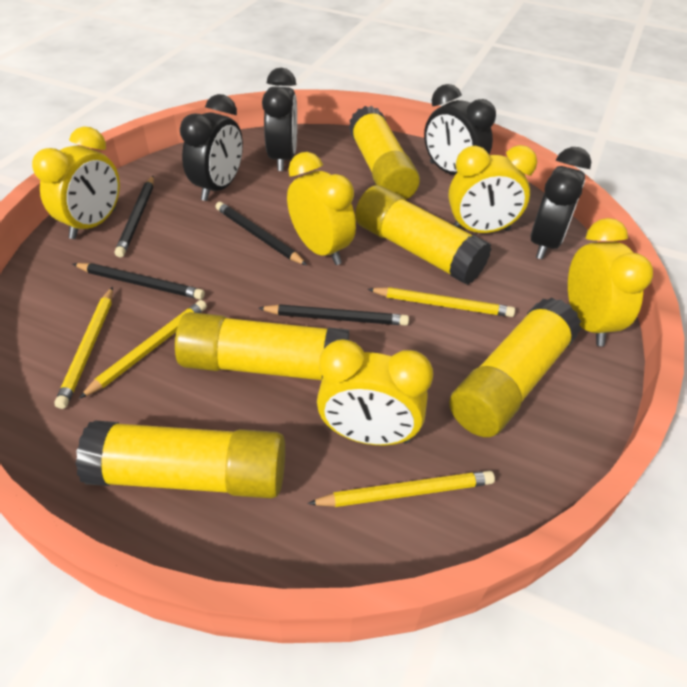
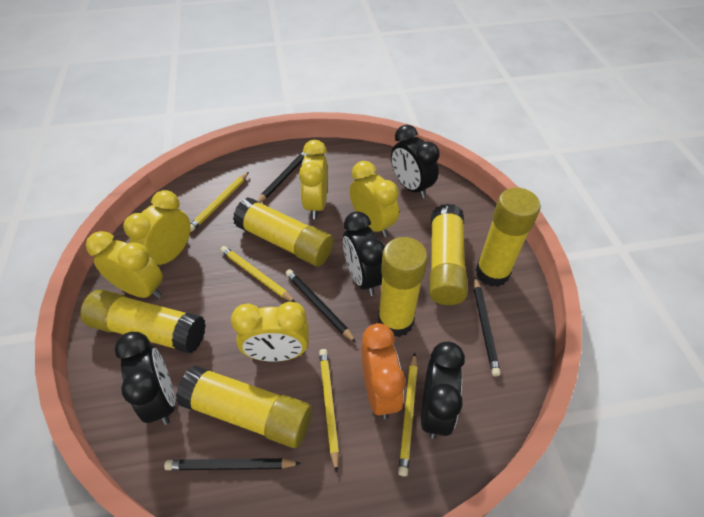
orange clock: none = 0 -> [361,323,405,419] = 1
yellow glue stick: [76,421,285,498] [175,312,349,380] [349,106,420,200] [355,185,491,285] [449,297,581,437] = 5 -> [80,289,206,353] [176,365,312,448] [233,197,334,266] [378,237,428,337] [429,204,468,305] [476,187,541,287] = 6

